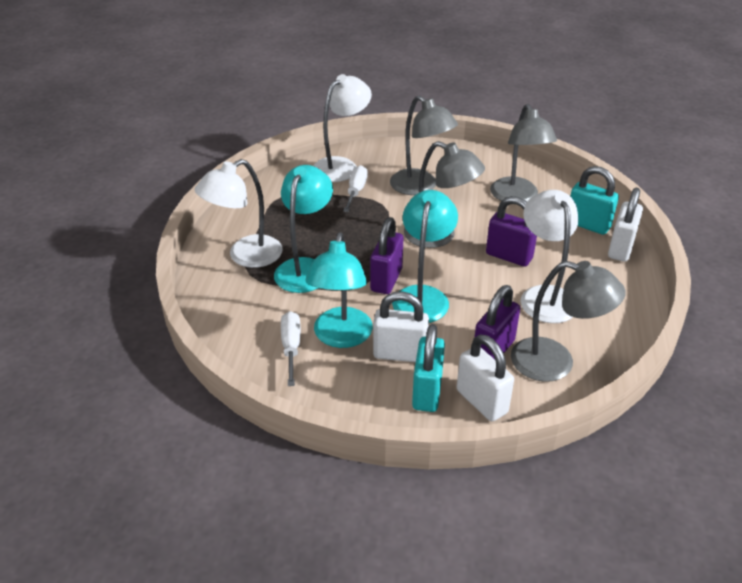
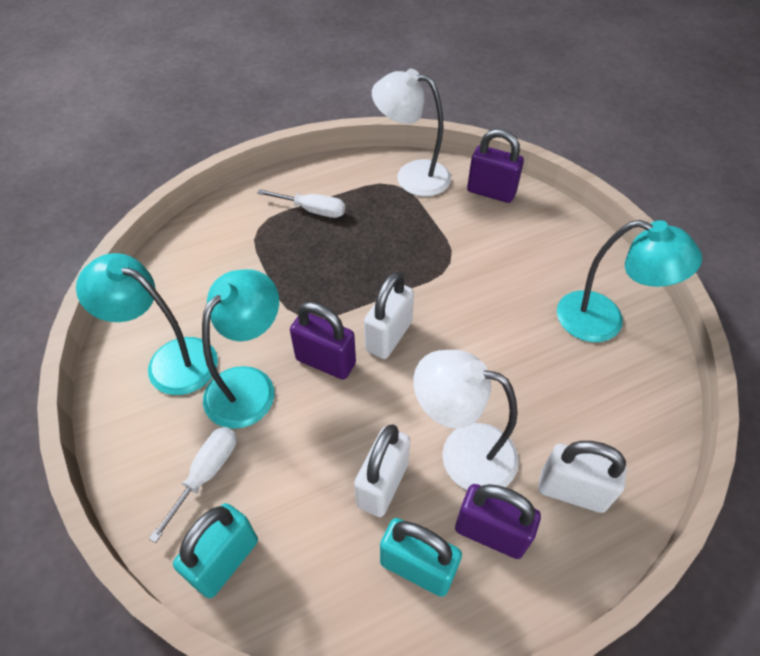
grey lamp: [390,95,458,195] [404,141,485,248] [490,104,557,202] [511,261,626,382] = 4 -> none = 0
white lamp: [195,159,283,268] [313,74,372,182] [521,190,578,323] = 3 -> [372,69,451,196] [413,350,519,490] = 2

